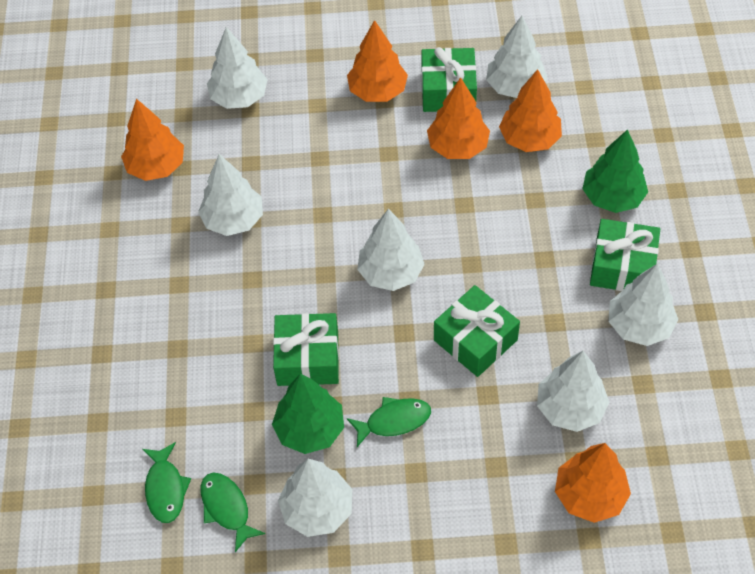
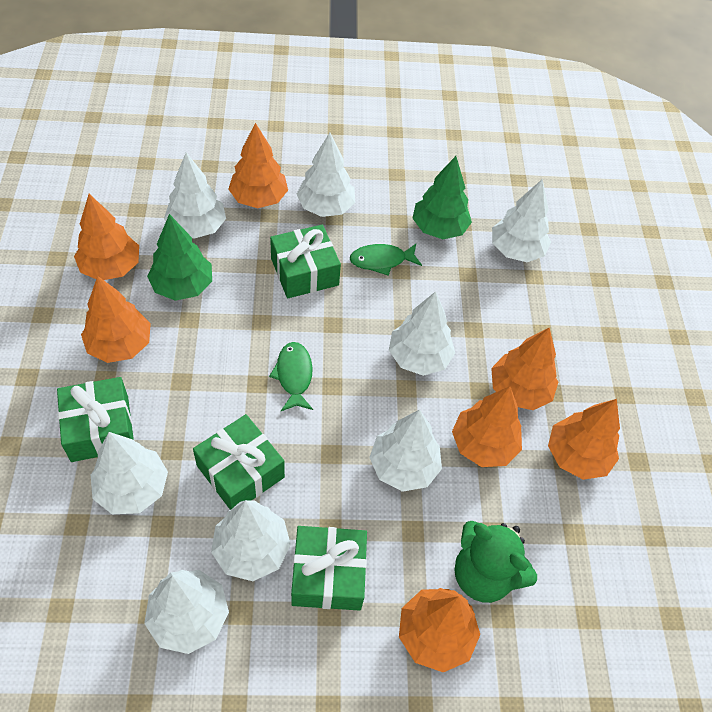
green fish: [142,442,191,523] [201,473,265,552] [347,397,431,447] = 3 -> [269,342,313,411] [350,244,422,276] = 2
green teddy bear: none = 0 -> [454,521,537,603] = 1
orange tree: [121,99,184,181] [347,20,408,102] [427,77,490,159] [499,69,562,152] [555,443,631,523] = 5 -> [74,194,139,280] [81,276,151,363] [228,123,288,208] [399,588,480,672] [452,386,522,467] [491,327,558,410] [548,399,620,480] = 7
white tree: [198,154,263,236] [207,27,268,109] [278,459,352,537] [357,209,425,291] [486,16,548,98] [537,351,610,432] [608,263,678,346] = 7 -> [91,432,168,514] [144,570,229,654] [164,152,226,239] [211,500,291,581] [297,133,355,217] [369,409,442,492] [389,291,455,376] [492,179,551,262] = 8

